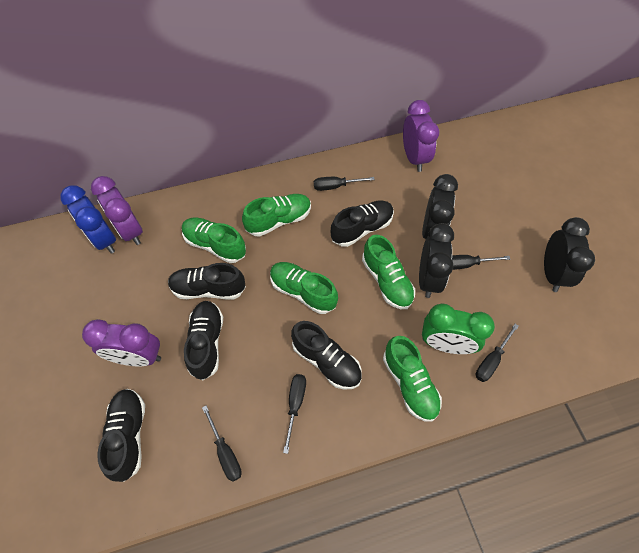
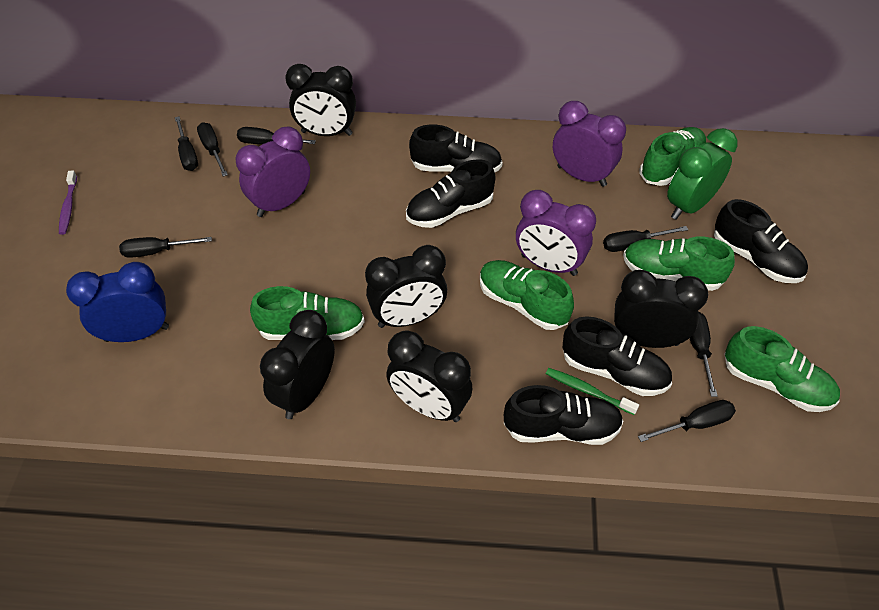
black clock: [419,223,454,298] [422,174,458,239] [544,217,595,292] = 3 -> [260,310,335,419] [285,64,356,136] [365,245,447,328] [386,330,472,422] [614,270,708,348] = 5
black screwdriver: [202,405,242,482] [283,374,306,454] [314,177,375,191] [452,255,510,270] [476,324,519,382] = 5 -> [119,237,212,258] [175,116,198,171] [197,122,228,177] [237,127,316,144] [603,226,688,252] [638,400,736,442] [690,312,718,397] = 7
green toothbrush: none = 0 -> [546,368,639,415] = 1
purple toothbrush: none = 0 -> [59,170,77,235] = 1

